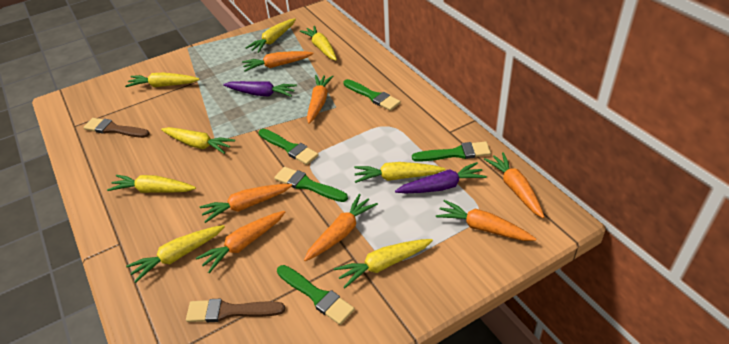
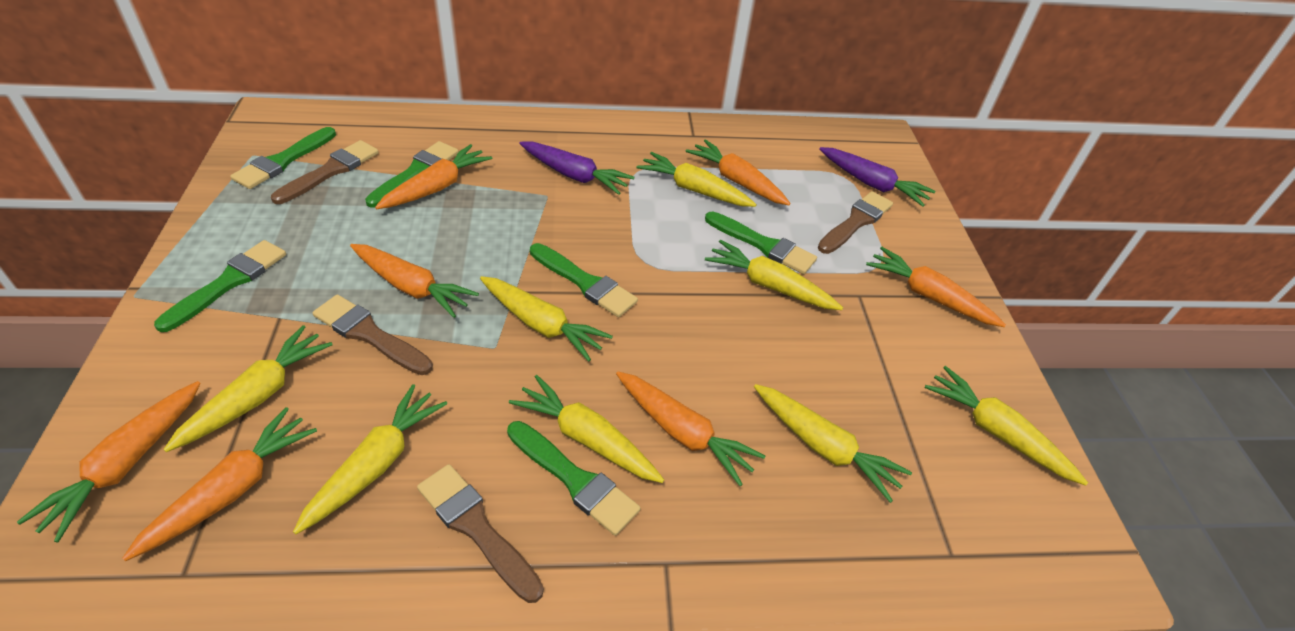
brown brush: [83,118,150,138] [186,299,285,322] = 2 -> [271,140,379,204] [313,294,433,375] [417,464,544,603] [818,191,893,254] = 4
green brush: [259,129,319,165] [274,167,348,202] [277,265,355,325] [343,79,401,111] [412,141,491,162] = 5 -> [154,240,286,332] [230,127,336,189] [365,141,459,208] [507,421,641,536] [530,243,638,317] [705,211,817,274] = 6

